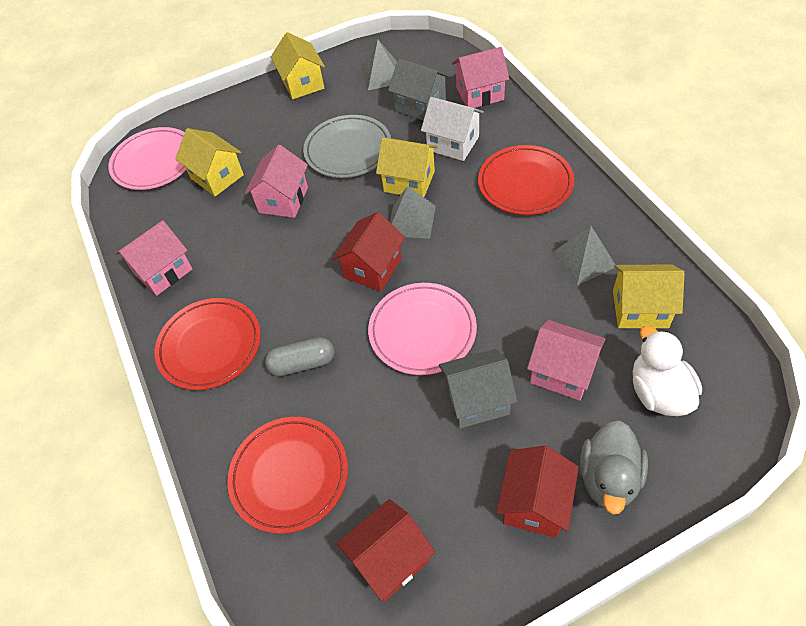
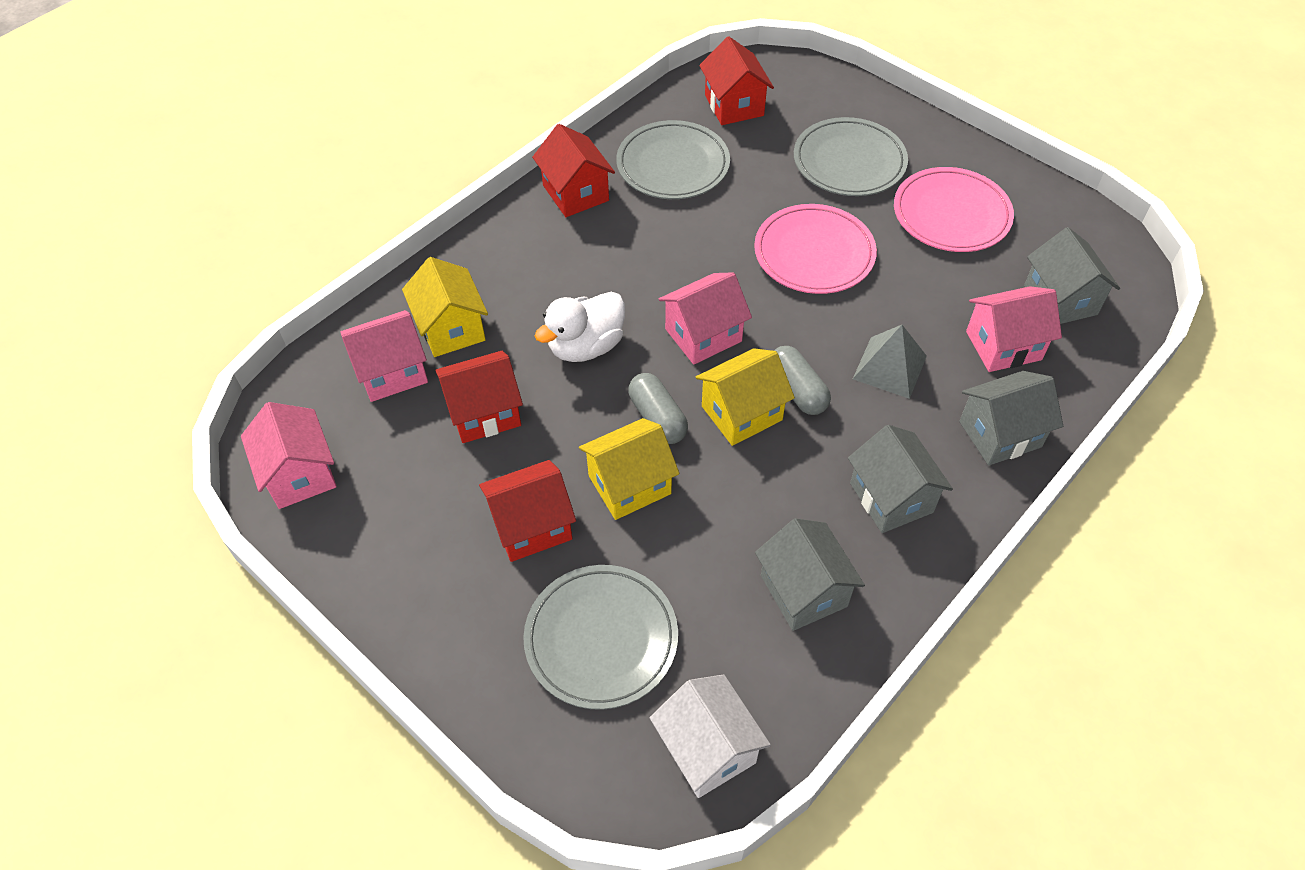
grey capsule: [265,337,334,376] = 1 -> [628,373,688,444] [774,346,831,415] = 2
grey duck: [580,420,648,514] = 1 -> none = 0
grey house: [388,59,450,121] [439,349,517,428] = 2 -> [755,518,865,631] [848,425,953,533] [959,371,1063,465] [1024,227,1120,324] = 4
grey plate: [303,115,391,178] = 1 -> [523,565,678,710] [616,120,730,199] [794,117,908,196] = 3
grey pyramid: [362,39,397,90] [390,186,436,239] [551,226,615,285] = 3 -> [853,325,927,399] = 1
red house: [332,212,405,292] [337,499,435,601] [496,446,579,538] = 3 -> [435,351,523,443] [479,460,576,562] [532,124,615,217] [699,36,774,125] = 4
red plate: [155,298,261,390] [227,417,348,534] [478,145,574,215] = 3 -> none = 0
yellow house: [175,128,244,196] [271,32,325,99] [376,138,437,197] [613,264,685,328] = 4 -> [402,257,488,357] [579,418,679,520] [696,348,795,446] = 3

